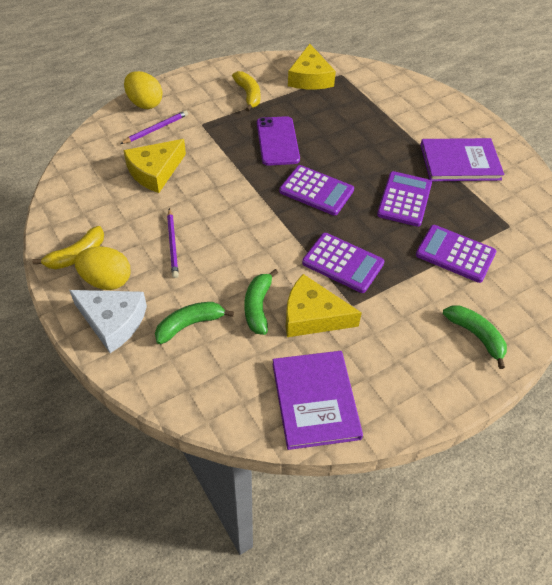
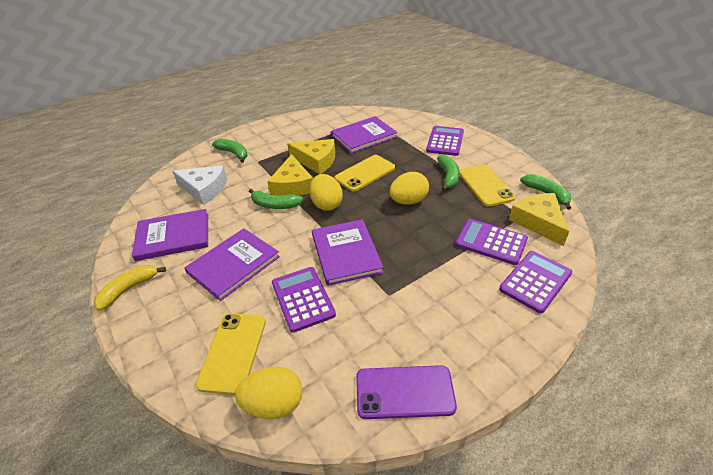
green banana: [155,302,234,344] [244,269,278,335] [443,305,507,369] = 3 -> [212,138,248,163] [249,189,303,209] [437,155,460,191] [520,174,571,210] = 4
purple book: [272,351,363,450] [420,138,504,181] = 2 -> [132,209,208,261] [184,228,280,301] [312,219,384,286] [331,116,397,154] = 4
purple pencil: [120,110,188,144] [167,208,179,278] = 2 -> none = 0
yellow banana: [32,226,104,269] [232,71,260,112] = 2 -> [94,265,166,311] = 1
yellow egg: [75,246,131,290] [124,71,163,109] = 2 -> [235,366,303,419] [309,174,343,211] [389,172,429,205] = 3
yellow phone: none = 0 -> [196,313,266,395] [335,155,395,191] [459,164,516,207] = 3

